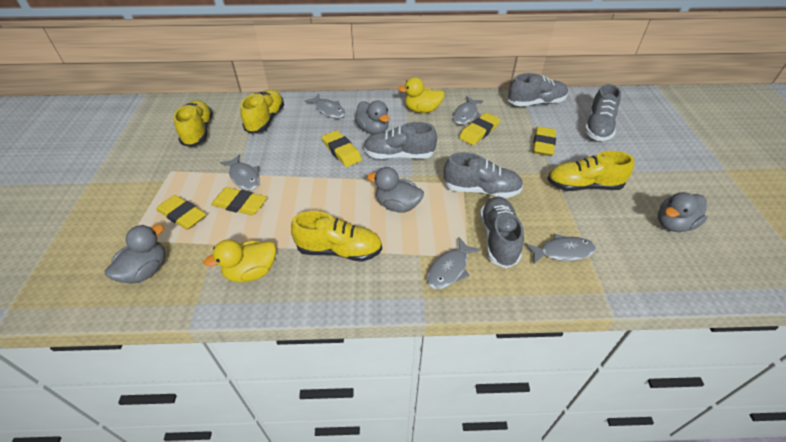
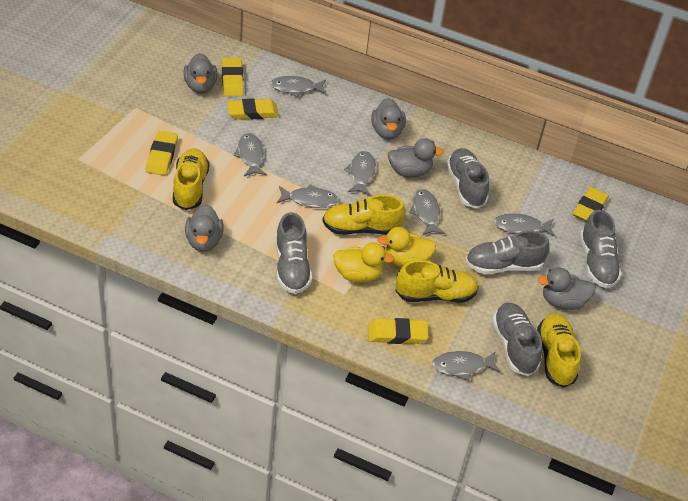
grey duck: [105,225,165,284] [355,100,389,134] [367,167,424,213] [658,192,707,232] = 4 -> [183,53,218,93] [185,204,224,251] [371,98,406,139] [388,138,444,177] [537,267,596,310] = 5
grey fish: [220,154,260,190] [305,94,345,118] [427,238,481,289] [453,96,483,125] [525,234,596,264] = 5 -> [233,133,267,176] [270,76,326,97] [277,184,339,208] [344,151,376,195] [409,189,445,236] [432,351,501,381] [494,213,555,237] = 7

